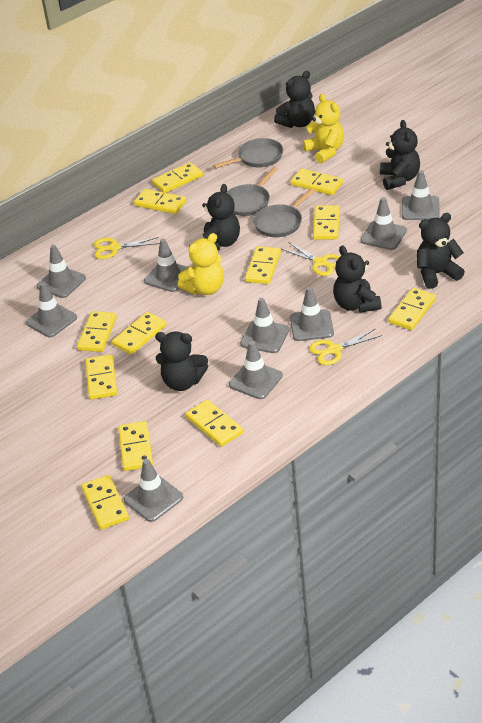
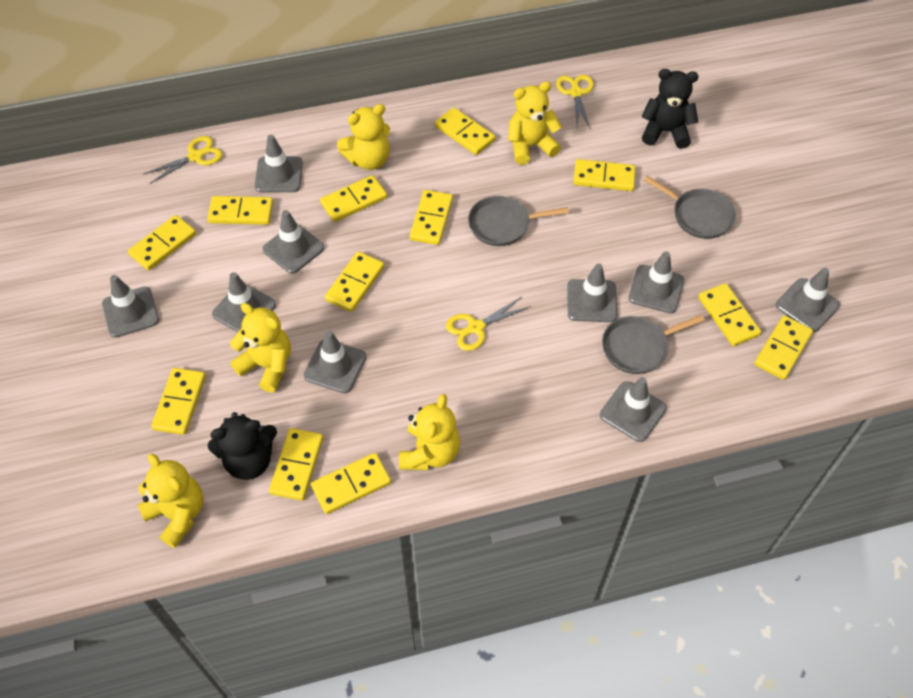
black teddy bear: [155,331,208,391] [202,184,240,250] [274,71,315,128] [333,245,382,313] [380,120,420,190] [417,213,465,289] = 6 -> [207,412,277,480] [641,69,699,149] = 2
yellow teddy bear: [178,233,224,295] [303,94,344,164] = 2 -> [138,454,203,548] [230,303,291,393] [337,104,390,170] [399,394,460,470] [508,81,562,165] = 5

